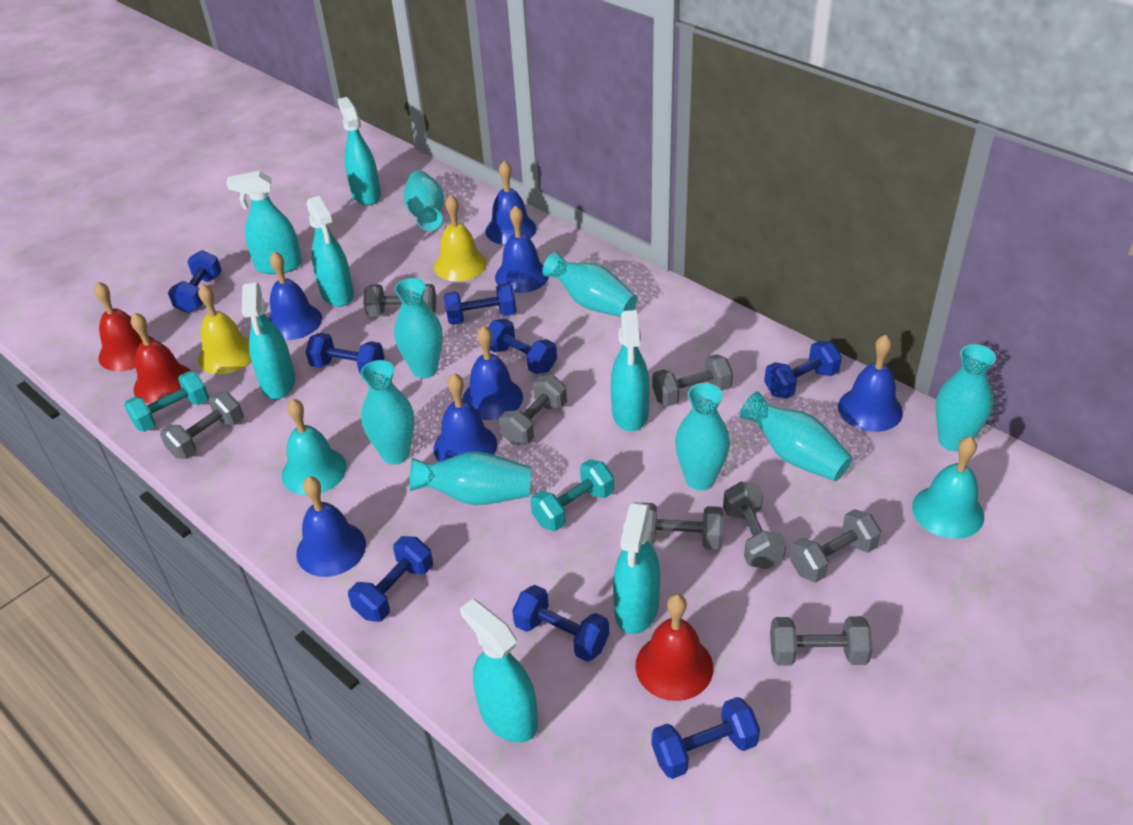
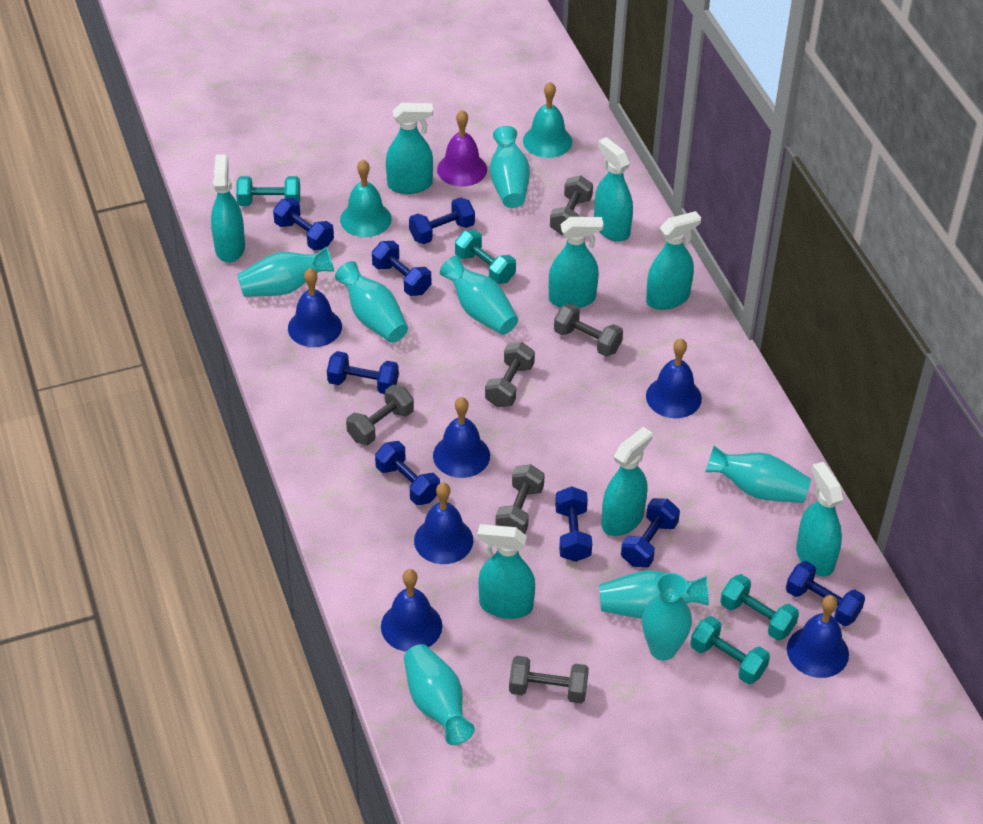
blue bell: [269,251,322,340] [296,476,366,577] [434,373,497,462] [462,326,523,420] [485,161,537,245] [495,205,549,293] [838,335,903,432] = 7 -> [288,268,342,347] [381,569,442,652] [414,482,473,564] [433,397,490,478] [646,339,702,418] [787,595,849,678] = 6
grey dumbbell: [160,392,244,459] [363,284,436,317] [499,375,567,445] [644,503,724,550] [652,354,733,407] [723,481,786,569] [770,616,873,666] [790,509,881,583] = 8 -> [346,385,414,445] [485,342,535,407] [495,464,545,534] [509,656,589,703] [550,175,593,235] [554,303,623,357] = 6
purple bell: none = 0 -> [437,110,487,187] = 1
red bell: [94,282,155,371] [131,312,191,404] [635,594,713,701] = 3 -> none = 0
turquoise dumbbell: [124,371,209,432] [530,459,614,531] = 2 -> [236,176,300,206] [455,230,516,284] [690,616,770,684] [720,574,799,641] = 4
turquoise spray bottle: [226,171,302,274] [242,283,296,399] [306,196,354,307] [337,97,381,205] [460,599,538,743] [611,310,650,431] [613,502,660,634] = 7 -> [211,154,245,262] [386,103,433,194] [477,524,535,619] [549,217,604,308] [594,137,633,242] [601,427,652,536] [646,211,701,310] [796,462,844,577] = 8
yellow bell: [198,284,251,374] [434,195,487,281] = 2 -> none = 0

